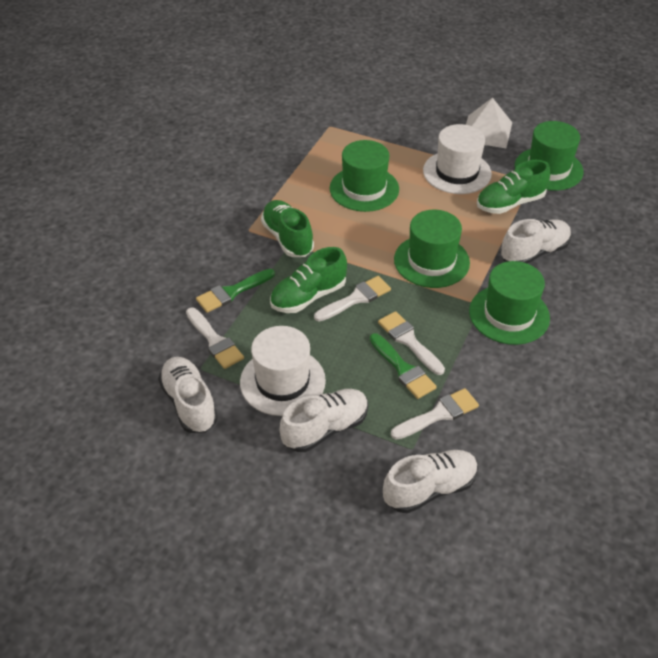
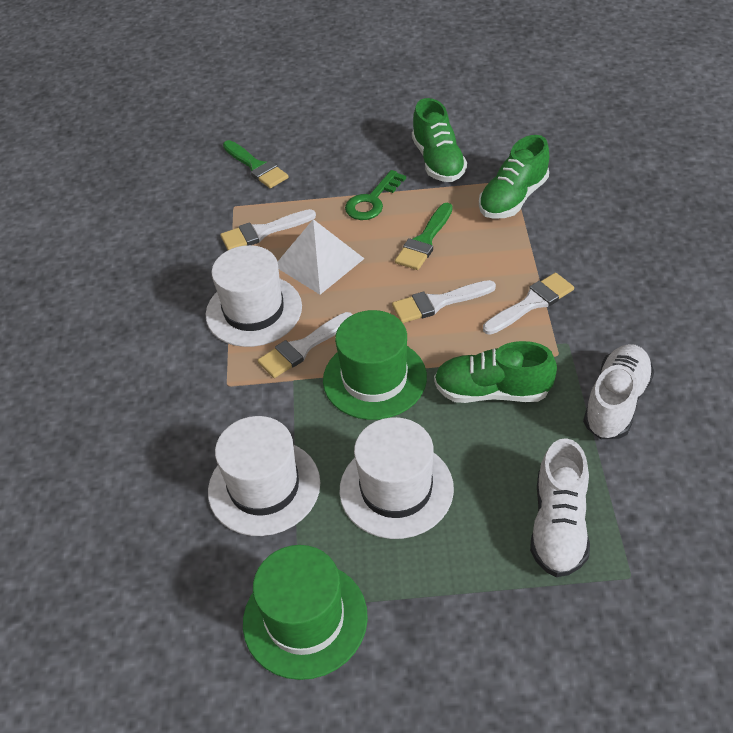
green hat: [330,140,399,212] [394,210,470,288] [469,261,550,345] [515,121,584,191] = 4 -> [243,545,368,680] [323,310,427,420] = 2
green key: none = 0 -> [345,170,406,220] = 1
white hat: [240,326,326,416] [423,124,492,194] = 2 -> [206,245,302,347] [208,416,320,536] [339,417,454,539] = 3
white shoe: [158,357,218,433] [280,389,368,452] [383,450,478,513] [501,219,571,264] = 4 -> [530,438,590,577] [583,344,654,439] = 2

